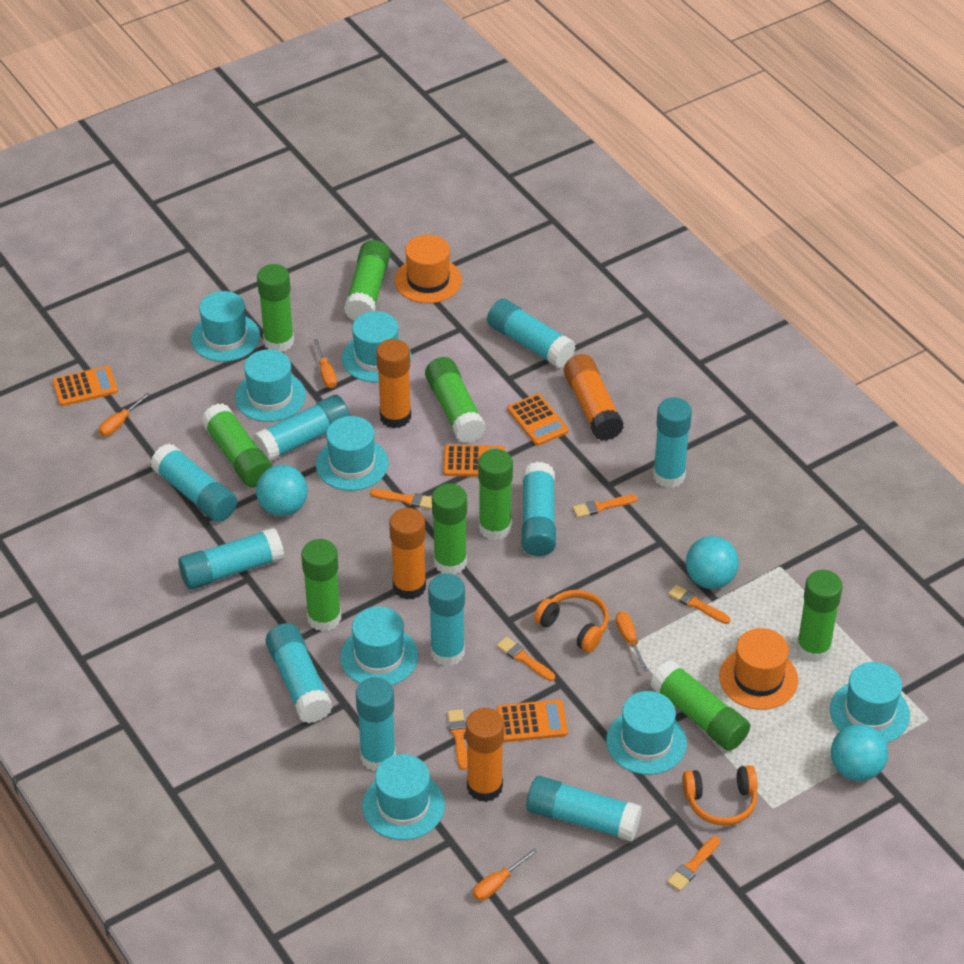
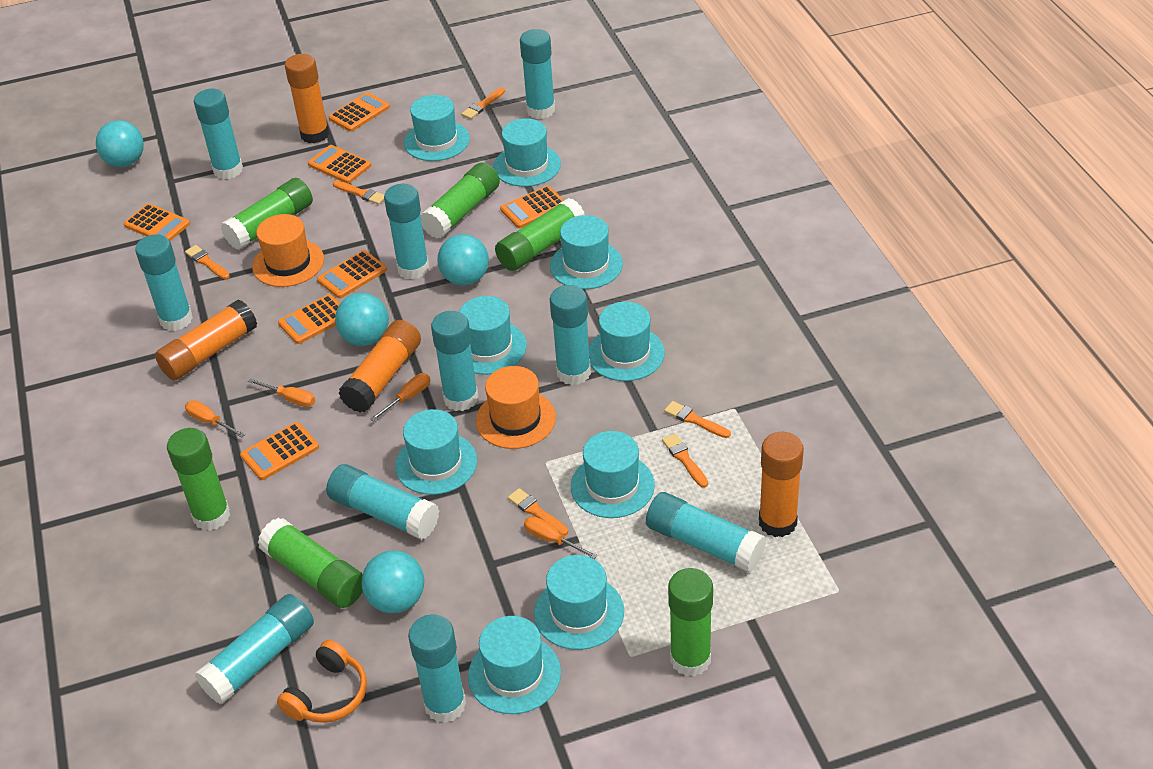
green glue stick: [201,403,273,488] [257,264,294,352] [301,539,341,632] [344,240,390,320] [425,357,486,443] [432,483,467,575] [478,449,513,540] [650,660,750,751] [796,570,843,662] = 9 -> [167,428,230,531] [221,178,313,250] [258,518,363,608] [420,163,500,238] [495,198,584,271] [668,568,713,676] = 6
orange calculator: [52,366,118,406] [443,445,505,477] [497,699,568,742] [507,394,569,446] = 4 -> [124,203,190,241] [240,422,319,480] [278,294,340,344] [308,145,371,184] [317,250,387,298] [328,92,390,132] [500,186,564,228] = 7
orange headphones: [534,590,609,652] [682,765,757,826] = 2 -> [277,640,367,723] = 1
turquoise ball: [256,465,308,516] [686,536,739,589] [831,724,888,781] = 3 -> [96,120,144,167] [335,293,389,346] [361,551,424,613] [437,234,489,286] = 4
turquoise hat: [191,291,260,362] [235,349,306,422] [316,416,389,491] [340,606,418,686] [342,311,411,382] [362,754,445,840] [606,691,687,775] [830,662,910,743] = 8 -> [395,409,477,495] [404,95,470,161] [459,296,527,375] [468,616,561,714] [493,118,561,187] [534,555,624,650] [550,215,623,289] [571,431,655,518] [589,302,665,381] = 9

